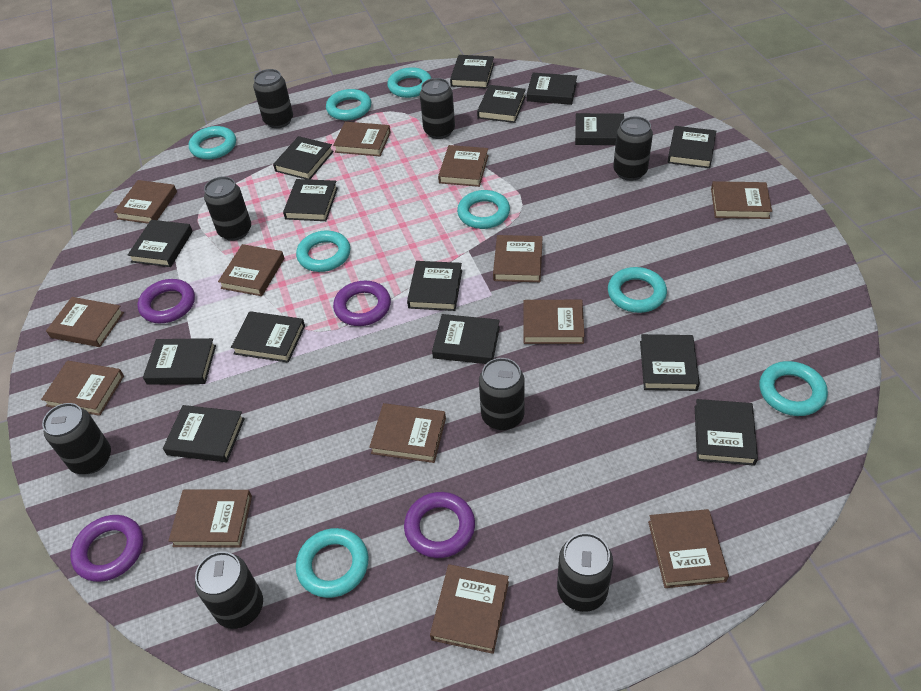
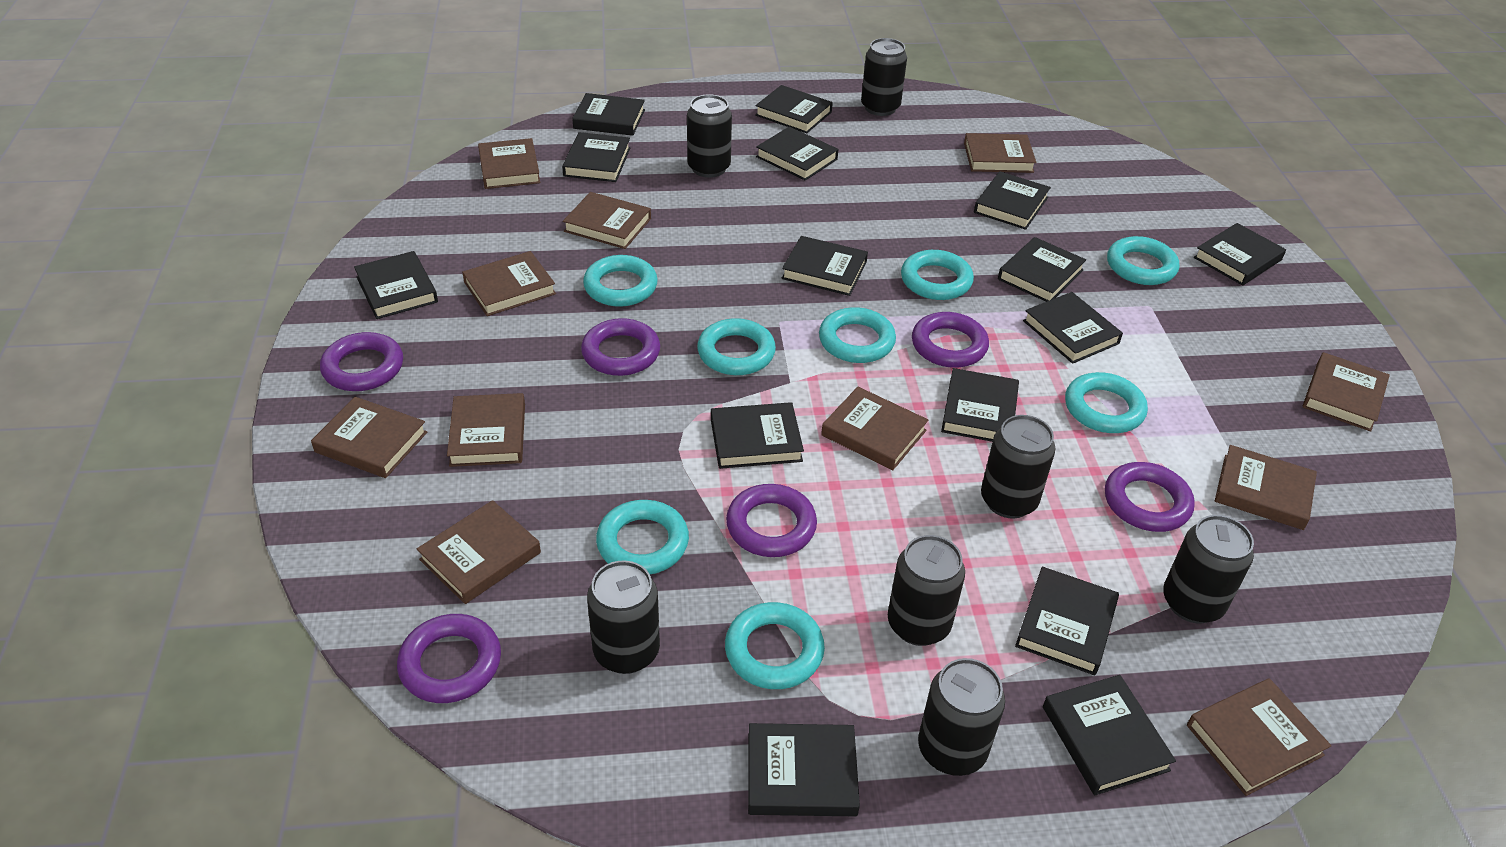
black can: [42,403,111,474] [195,551,263,629] [204,176,251,241] [253,69,293,128] [420,78,455,139] [479,358,525,431] [557,533,613,612] [613,116,653,181] = 8 -> [587,560,660,674] [687,94,732,178] [861,38,907,116] [888,535,965,646] [918,658,1005,776] [981,415,1055,519] [1163,515,1254,624] = 7
brown book: [41,361,124,416] [46,297,124,347] [114,180,177,224] [169,490,252,548] [218,244,284,296] [333,122,391,156] [369,403,446,463] [430,564,509,654] [438,145,489,187] [493,235,543,282] [524,300,585,344] [648,509,729,588] [711,181,772,219] = 13 -> [311,397,427,478] [417,500,541,604] [447,393,525,467] [462,251,556,316] [478,138,540,189] [563,192,651,249] [821,387,928,470] [964,133,1036,173] [1187,678,1331,796] [1215,445,1317,530] [1303,352,1390,432] = 11
purple ring: [70,515,143,582] [138,279,195,323] [333,281,391,326] [404,492,475,558] = 4 -> [320,332,403,391] [397,614,501,703] [581,318,660,376] [726,484,817,557] [912,312,989,368] [1105,462,1195,532] = 6

